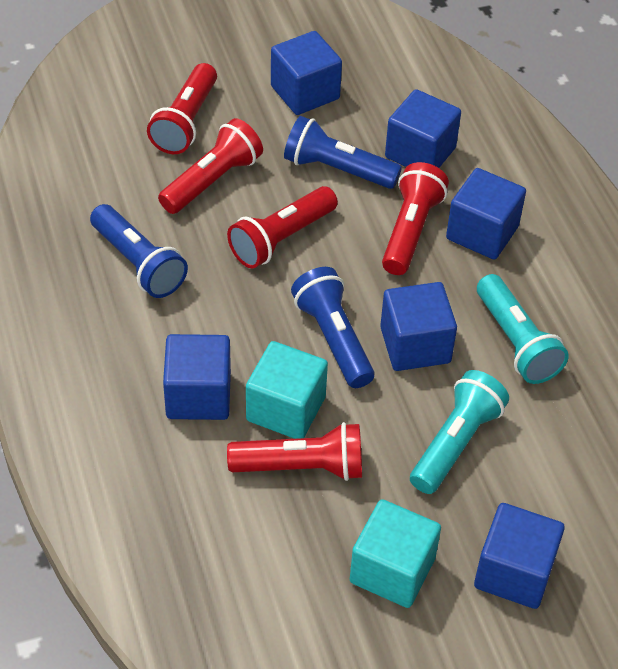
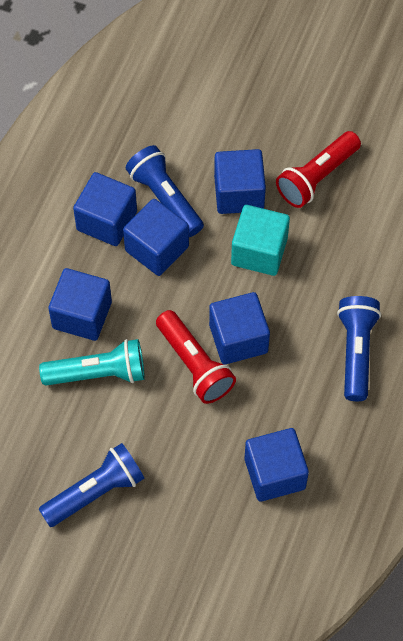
red flashlight: [147,63,217,154] [158,118,263,214] [227,186,338,268] [227,422,362,481] [382,162,449,275] = 5 -> [156,310,236,404] [276,131,361,208] = 2
turquoise cube: [246,341,328,439] [350,499,441,608] = 2 -> [231,205,290,276] = 1
turquoise flashlight: [410,370,509,494] [477,274,569,384] = 2 -> [39,339,145,385] = 1

